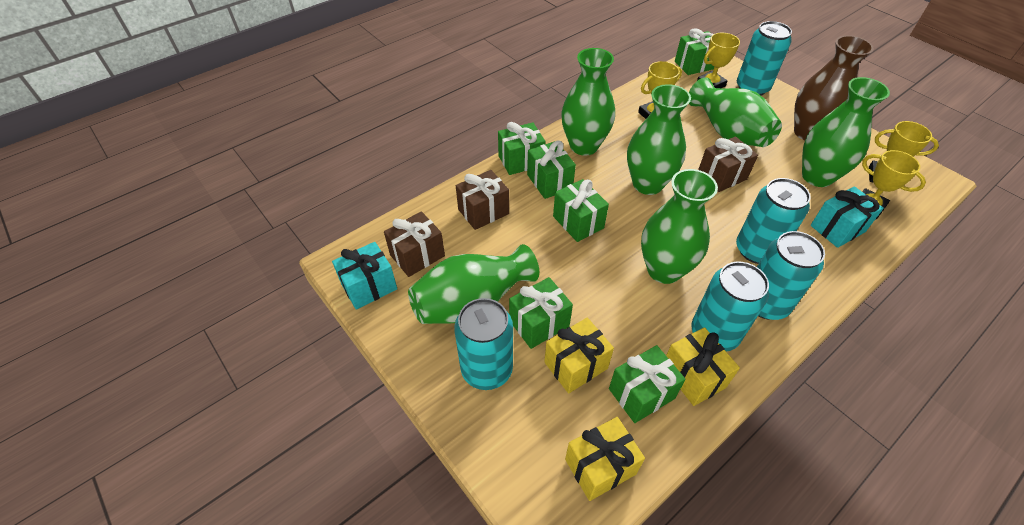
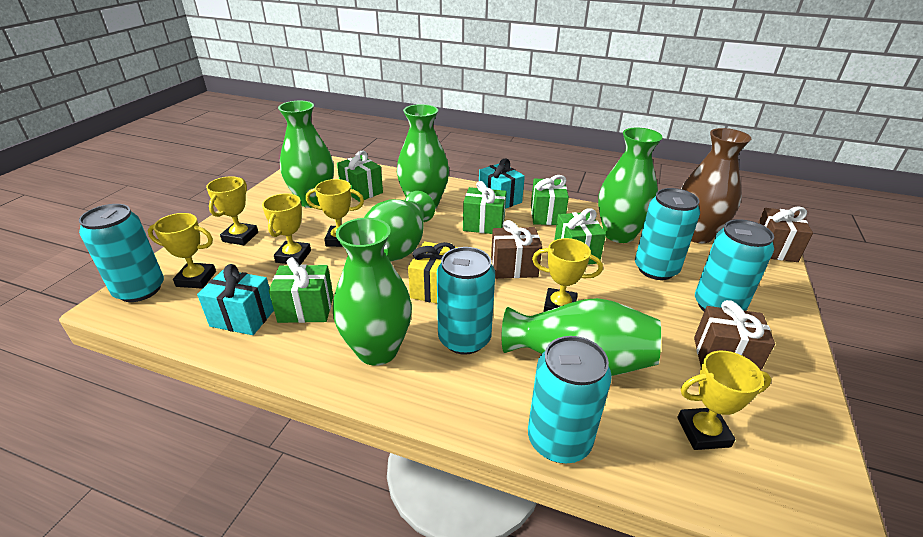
green gift: [498,122,545,175] [509,277,573,349] [527,140,576,199] [553,179,609,242] [609,345,686,423] [675,28,714,75] = 6 -> [269,258,333,323] [337,151,383,202] [463,181,507,234] [531,175,569,225] [554,208,606,265] = 5
yellow gift: [544,318,614,393] [565,417,645,501] [666,327,740,406] = 3 -> [408,241,458,303] = 1
yellow trophy: [638,61,682,119] [697,33,740,88] [862,150,926,219] [869,121,939,183] = 4 -> [148,213,216,289] [206,176,258,245] [262,193,311,265] [306,179,364,247] [532,238,603,312] [677,351,771,450] = 6

